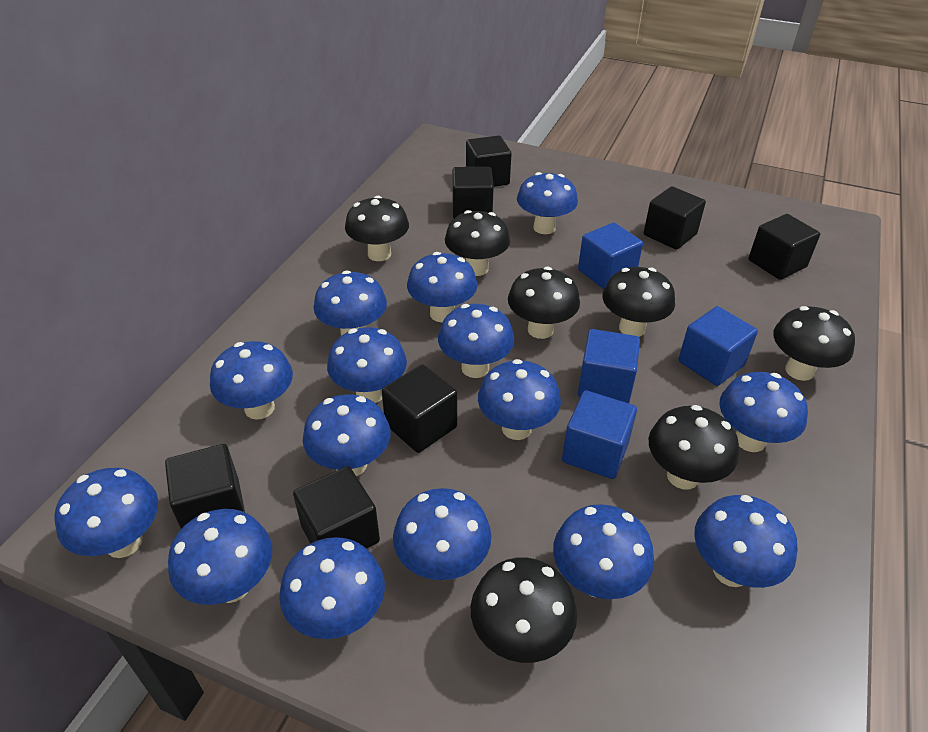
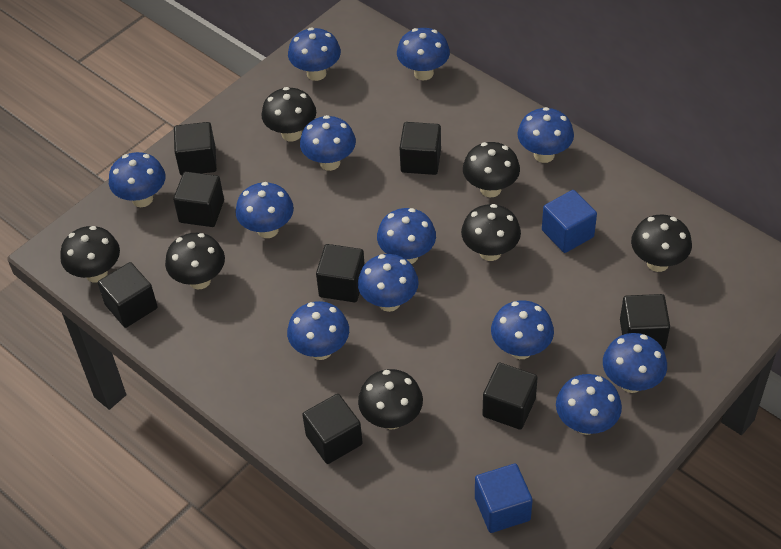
black cube: [165,444,245,529] [293,466,380,549] [382,364,457,453] [452,167,494,218] [466,135,512,187] [644,186,706,250] [749,214,820,280] = 7 -> [98,262,158,328] [173,172,224,227] [174,122,217,176] [302,394,363,464] [316,244,365,302] [400,122,441,175] [482,363,538,430] [620,294,670,350] = 8
blue cube: [562,390,637,479] [578,223,643,289] [578,329,640,403] [678,306,758,386] = 4 -> [475,464,533,533] [542,190,597,253] = 2
blue mushroom: [54,468,158,558] [168,509,272,605] [210,341,293,420] [279,537,385,639] [303,394,390,477] [313,270,387,336] [327,327,407,403] [393,488,491,580] [407,252,477,322] [438,304,514,378] [478,359,561,440] [517,172,578,234] [553,504,654,599] [694,495,798,588] [719,372,808,452] = 15 -> [109,152,165,207] [235,182,294,238] [287,301,349,360] [288,28,341,81] [300,115,356,171] [358,254,419,312] [377,208,436,264] [397,28,450,80] [491,300,554,359] [517,107,574,163] [556,374,622,435] [603,333,667,393] = 12

